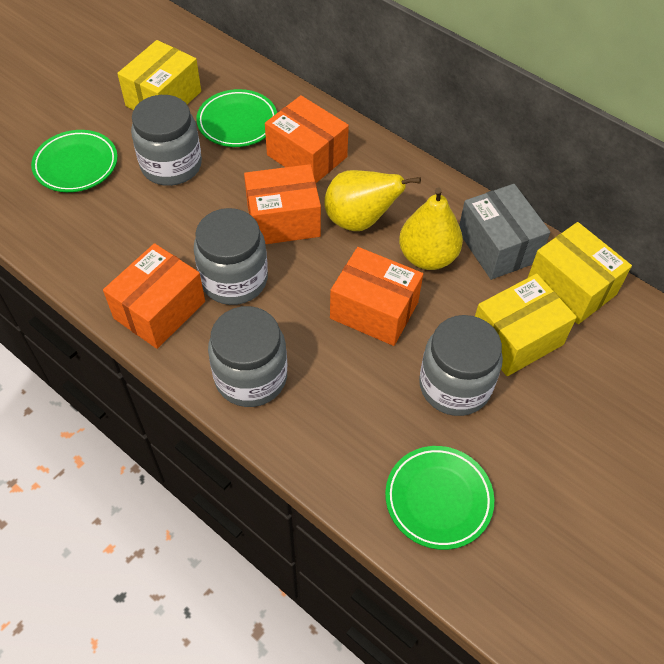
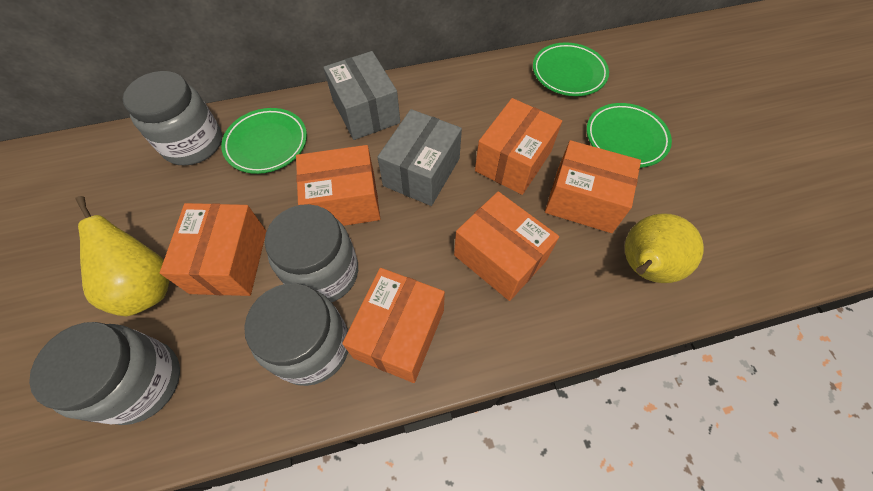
grey box: [459,184,550,280] = 1 -> [323,51,400,140] [377,109,462,206] = 2
orange box: [103,243,205,349] [244,164,321,244] [265,95,349,183] [330,247,423,346] = 4 -> [160,203,266,296] [296,145,380,226] [342,268,445,383] [454,191,559,301] [475,98,562,195] [545,140,641,233] = 6
yellow box: [117,40,201,110] [475,274,577,376] [528,222,632,324] = 3 -> none = 0

